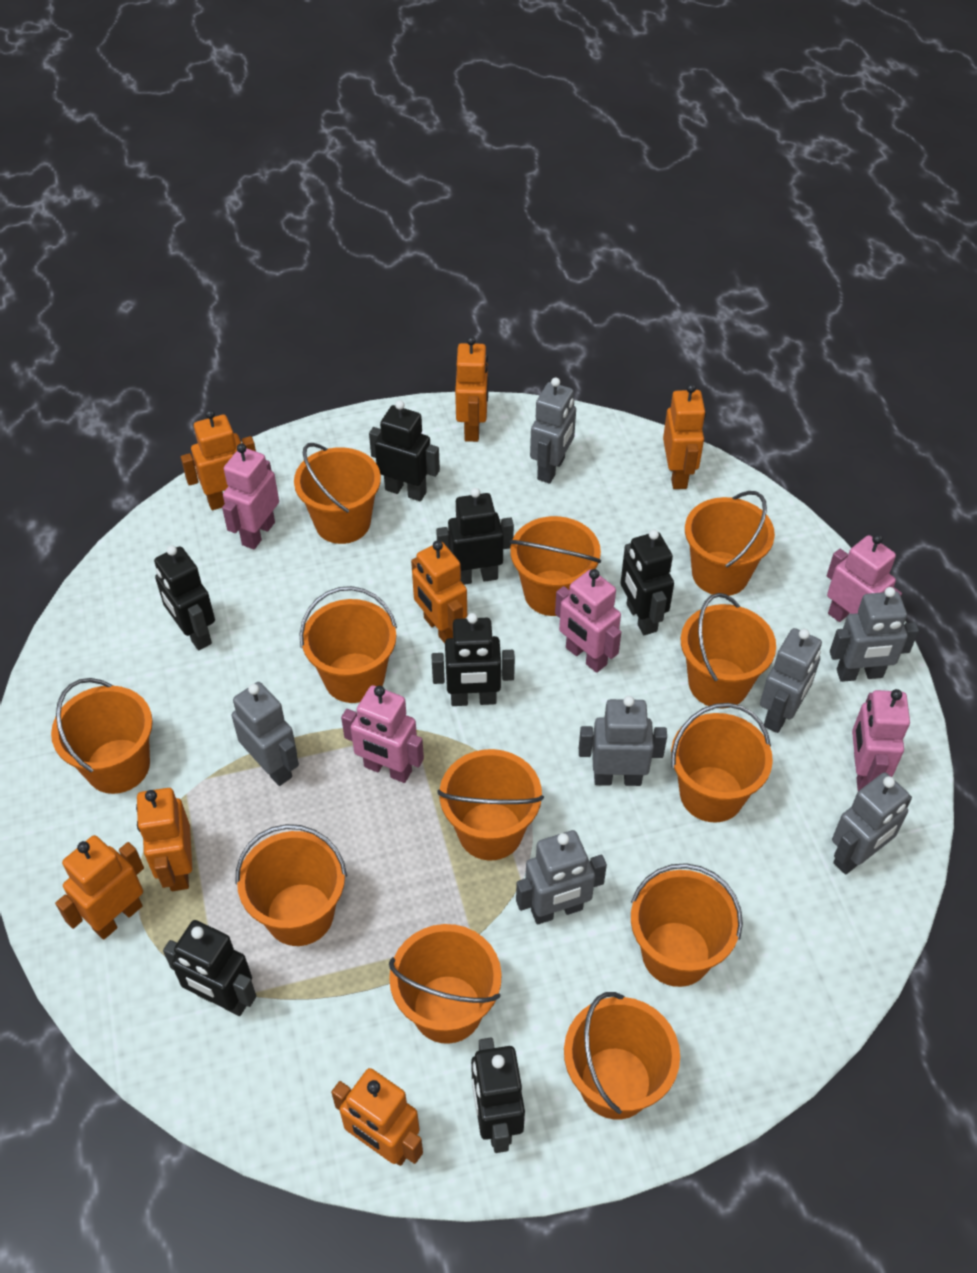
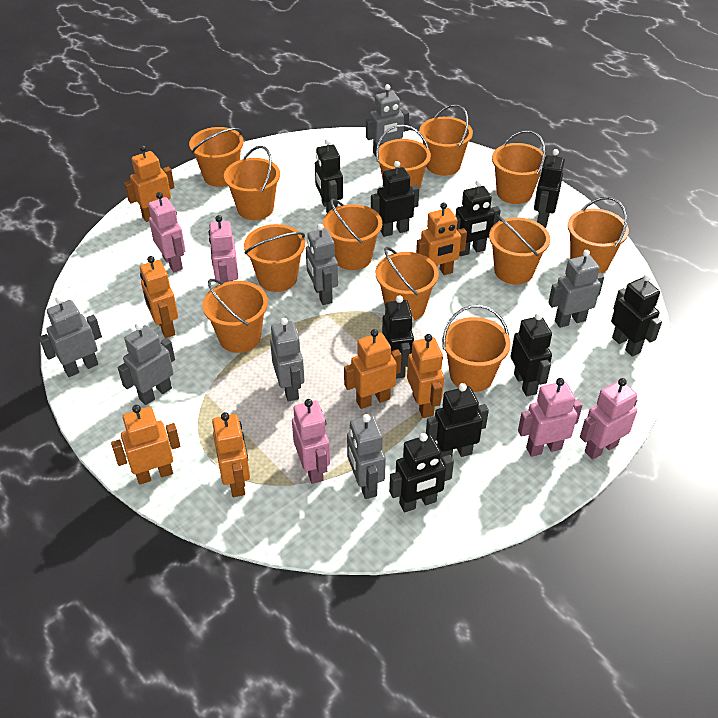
black robot: [154,545,215,650] [163,920,256,1016] [369,400,440,501] [431,613,515,706] [436,488,514,585] [471,1038,525,1153] [620,530,674,635] = 7 -> [315,139,343,213] [371,161,419,237] [382,295,414,379] [389,433,454,513] [426,383,489,459] [456,180,501,256] [511,313,552,396] [534,149,565,228] [611,274,662,357] = 9

